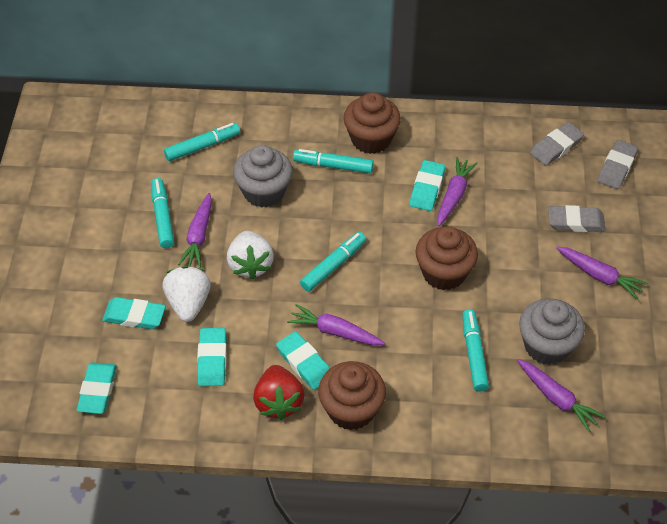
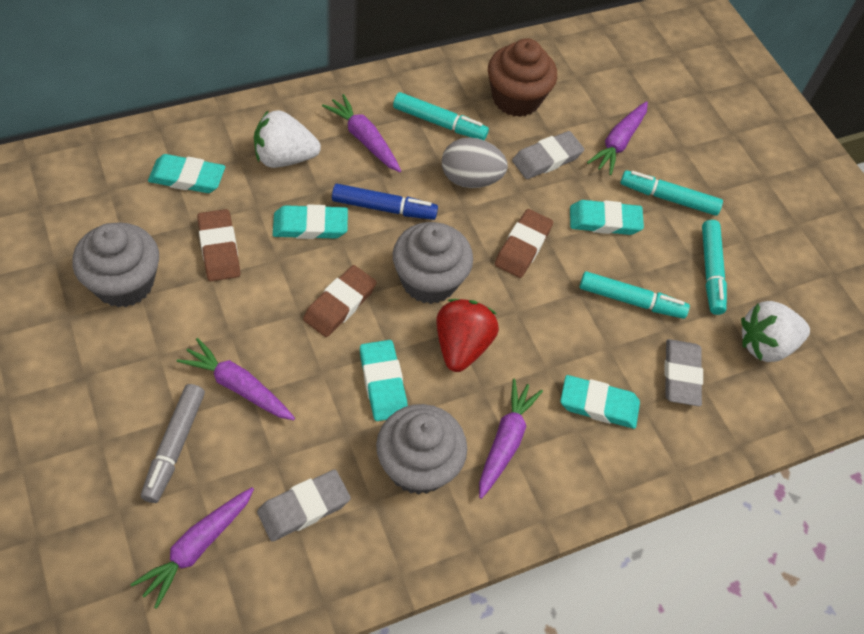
blue marker: none = 0 -> [332,184,438,220] = 1
brown cupcake: [318,361,386,430] [344,92,401,154] [416,226,478,290] = 3 -> [488,38,557,117] = 1
brown eraser: none = 0 -> [197,209,240,281] [303,265,377,337] [495,209,553,278] = 3
grey cupcake: [233,145,292,208] [519,299,585,365] = 2 -> [72,222,159,307] [376,404,467,495] [393,222,473,304] = 3
grey egg: none = 0 -> [442,137,508,188] = 1
grey marker: none = 0 -> [141,384,205,503] = 1
turquoise marker: [151,178,174,248] [164,123,240,161] [293,149,374,173] [300,232,366,292] [462,309,489,391] = 5 -> [393,92,489,140] [580,271,690,319] [620,170,723,216] [702,220,727,315] = 4

